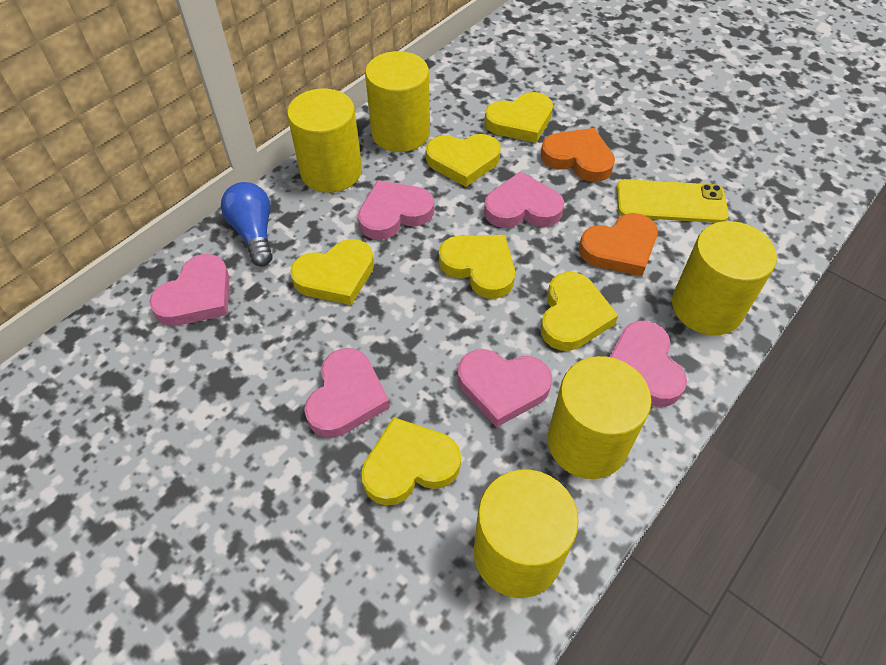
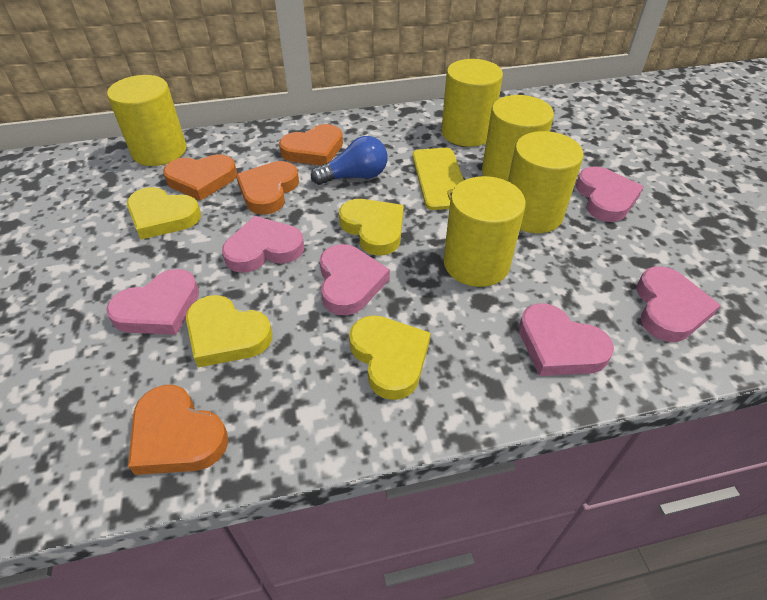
orange heart: [541,128,615,182] [579,213,658,276] = 2 -> [128,385,228,475] [163,154,237,201] [236,161,299,215] [279,124,343,166] = 4
yellow heart: [290,239,374,305] [361,417,461,505] [426,134,501,187] [439,235,515,299] [484,92,553,143] [541,272,618,351] = 6 -> [127,187,201,240] [186,295,273,367] [339,199,404,256] [349,315,430,400] = 4

